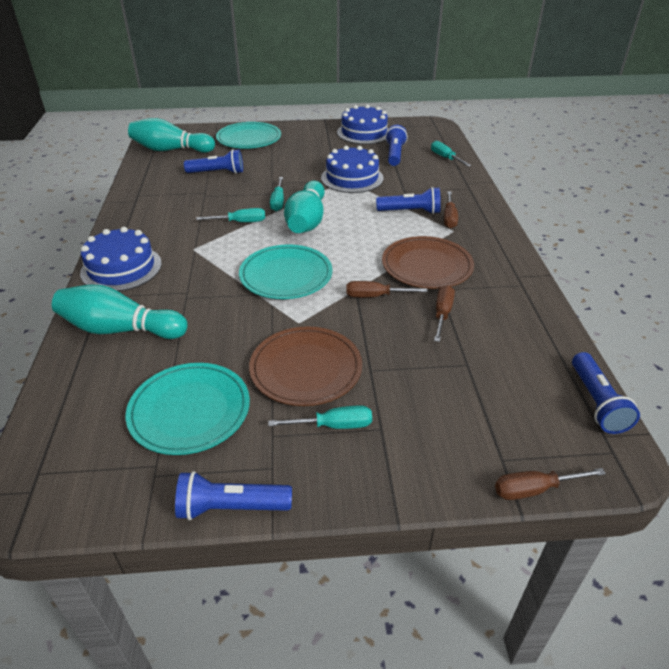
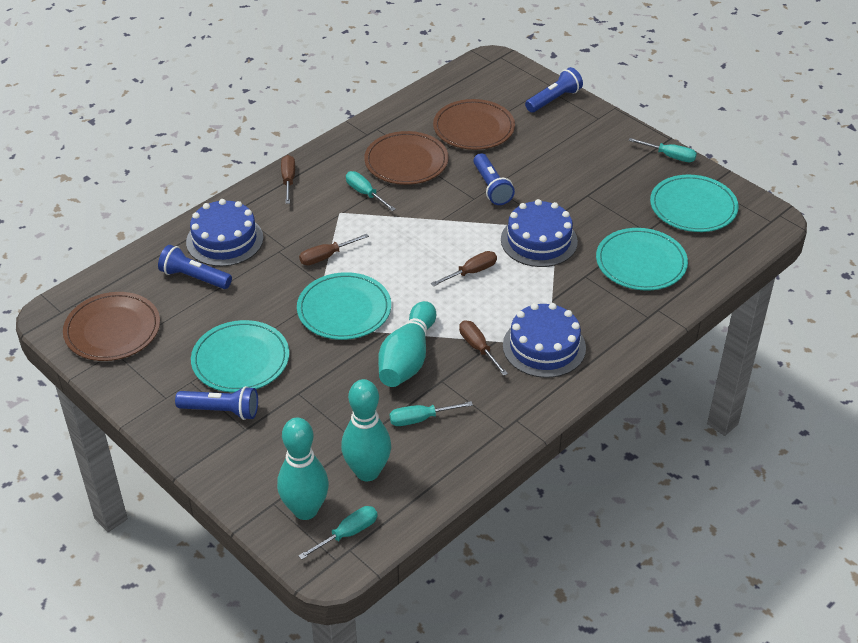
blue flashlight: [175,471,292,520] [184,149,243,174] [376,187,441,214] [385,125,408,166] [572,352,640,434] = 5 -> [158,245,232,289] [175,386,258,420] [473,153,515,205] [525,67,583,112] = 4
brown plate: [249,326,362,406] [382,236,474,289] = 2 -> [63,292,160,361] [364,131,449,185] [433,99,515,150] = 3
turquoise plate: [126,363,250,455] [216,122,281,149] [239,245,332,299] = 3 -> [191,320,289,393] [297,272,391,340] [596,228,688,291] [650,175,739,232] = 4

